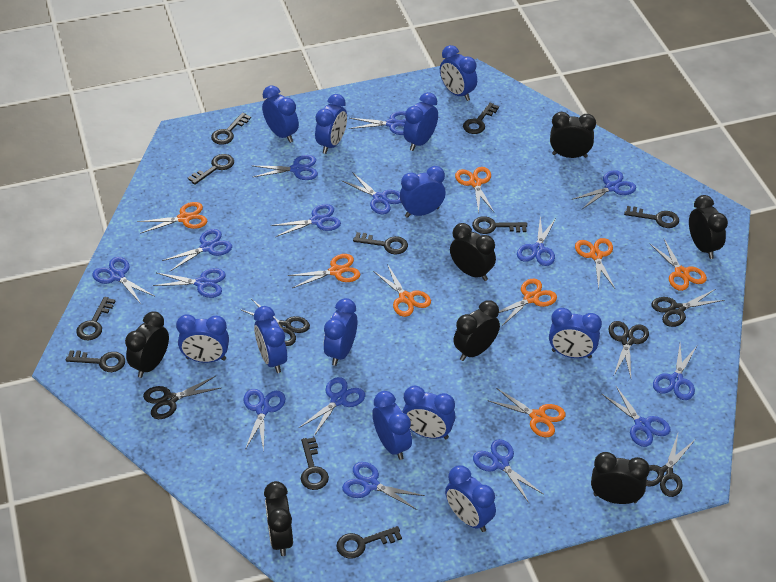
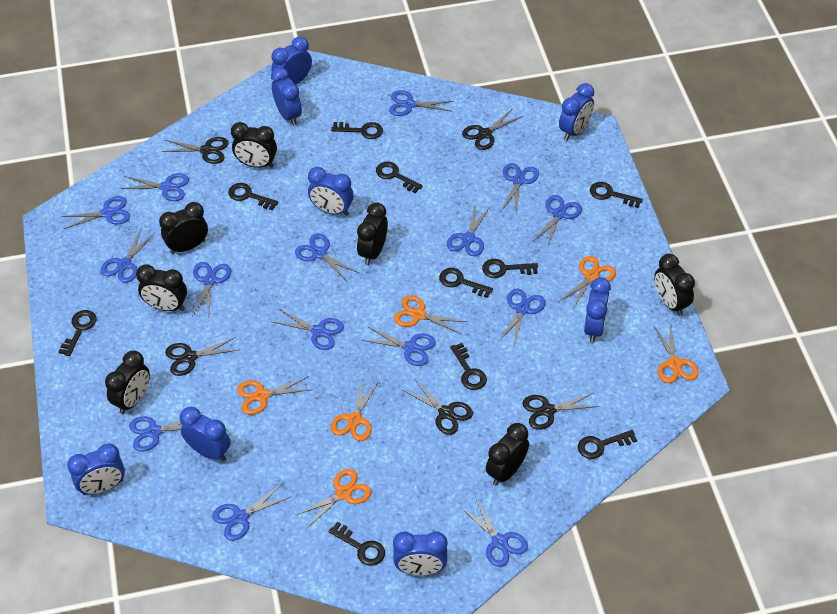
blue clock: [176,314,229,363] [254,306,287,373] [262,85,299,143] [315,94,347,154] [324,298,357,366] [372,391,412,460] [400,166,446,218] [402,386,456,439] [403,92,438,151] [440,45,477,101] [445,465,496,532] [549,308,602,359] = 12 -> [67,443,125,495] [180,407,231,461] [271,37,312,85] [271,67,302,126] [308,167,353,216] [393,531,448,575] [559,83,594,141] [584,277,611,342] = 8
orange scissors: [137,202,207,234] [287,254,360,288] [373,264,431,317] [455,167,494,213] [487,388,566,437] [499,279,557,327] [575,238,615,289] [649,239,707,291] = 8 -> [237,376,313,415] [296,469,372,529] [331,381,379,441] [394,295,467,334] [559,256,616,311] [654,324,698,383] = 6

